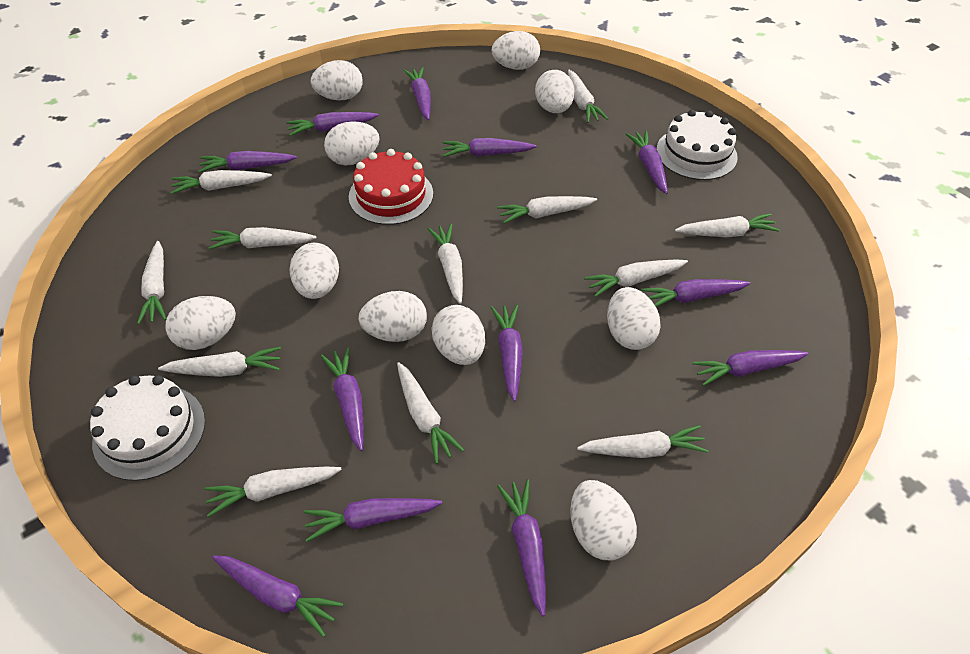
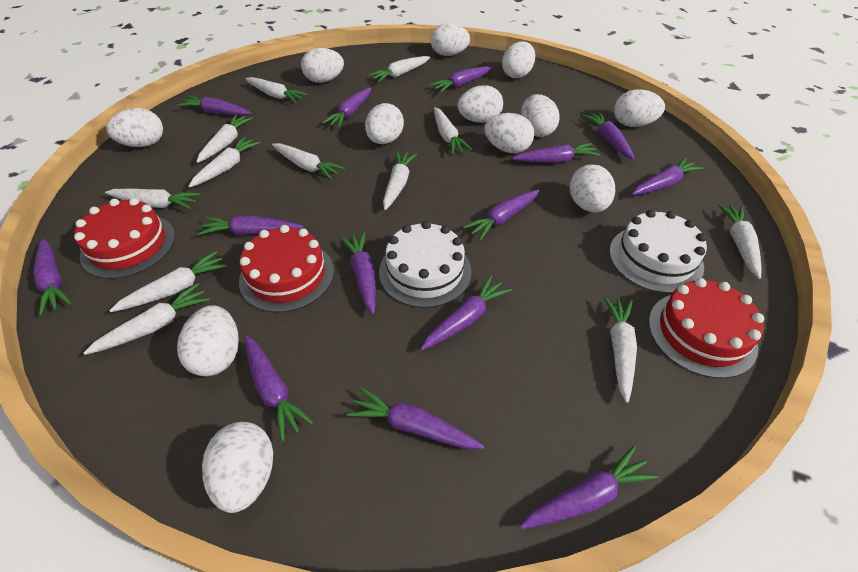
purple carrot: [198,151,297,173] [212,555,343,637] [287,112,379,136] [304,498,442,542] [321,348,364,451] [403,67,431,120] [442,138,537,157] [491,305,523,401] [497,479,546,616] [626,131,668,194] [641,279,751,307] [692,350,809,386] = 12 -> [33,239,71,316] [177,96,252,116] [198,216,303,235] [244,335,313,442] [322,87,371,128] [340,232,376,314] [347,387,484,449] [421,275,512,350] [430,66,492,93] [463,190,539,241] [512,143,600,163] [519,446,659,529] [582,112,635,160] [632,157,704,195] = 14
red cake: [349,149,433,225] = 1 -> [74,198,175,279] [239,225,334,313] [649,278,764,378] = 3
white egg: [166,296,236,350] [289,243,339,299] [311,60,363,101] [324,121,380,166] [358,291,427,342] [431,305,485,365] [492,31,540,70] [535,70,575,113] [570,480,637,560] [607,287,661,350] = 10 -> [106,108,163,147] [177,305,239,376] [202,422,273,513] [301,48,344,83] [365,103,404,144] [431,23,470,56] [458,85,503,123] [484,113,534,153] [502,41,535,78] [521,94,560,137] [570,164,615,212] [614,89,665,127] = 12

